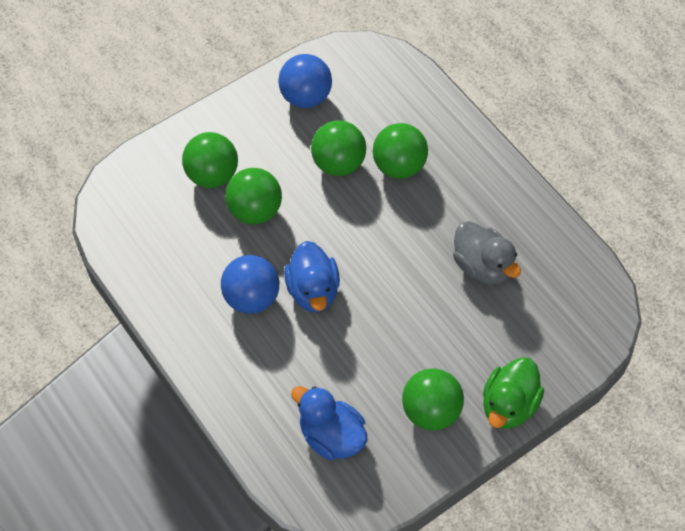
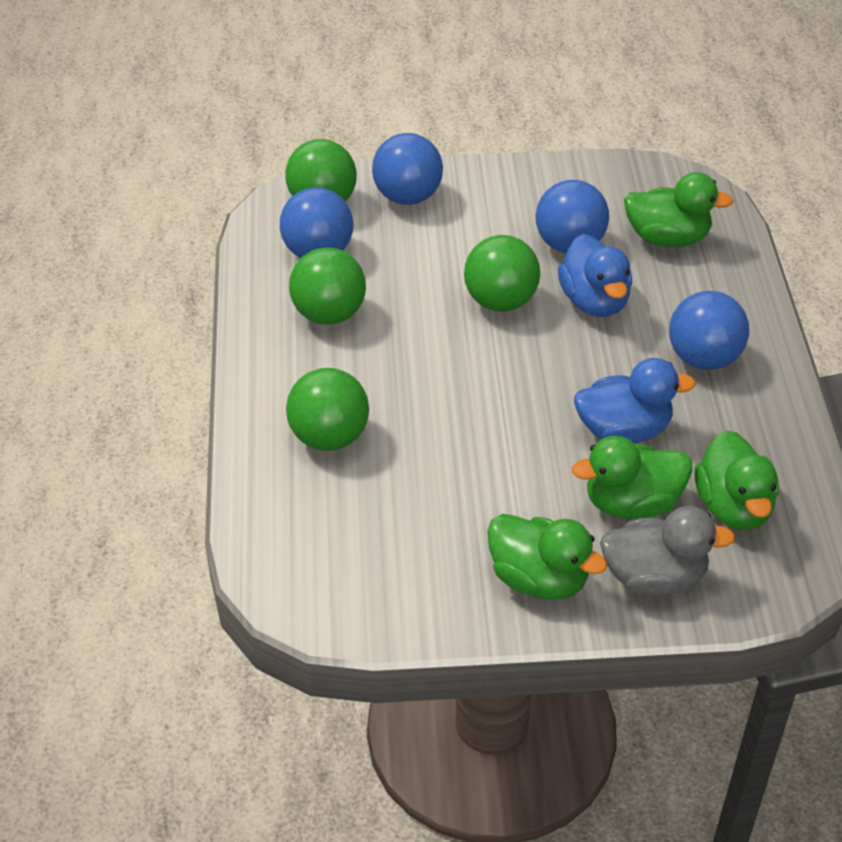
blue ball: [221,255,279,314] [278,54,332,108] = 2 -> [280,187,353,258] [372,133,443,205] [536,180,609,253] [669,291,749,370] = 4
green ball: [182,132,238,188] [225,168,282,224] [311,120,366,176] [373,123,428,179] [402,368,464,430] = 5 -> [285,139,357,202] [286,368,369,451] [289,247,366,325] [464,235,540,312] = 4
green duck: [483,357,544,429] = 1 -> [487,514,607,600] [572,436,692,519] [624,172,734,247] [695,430,779,530] = 4

